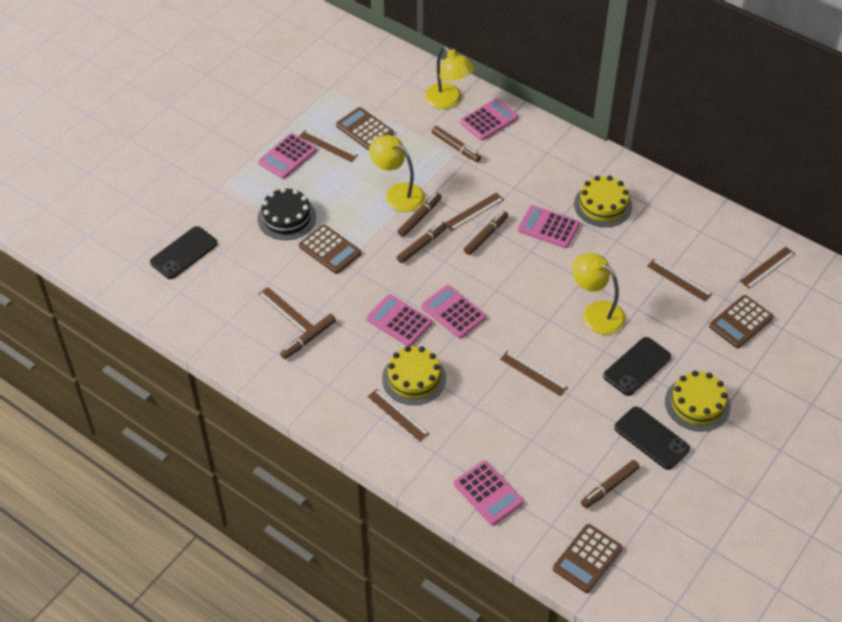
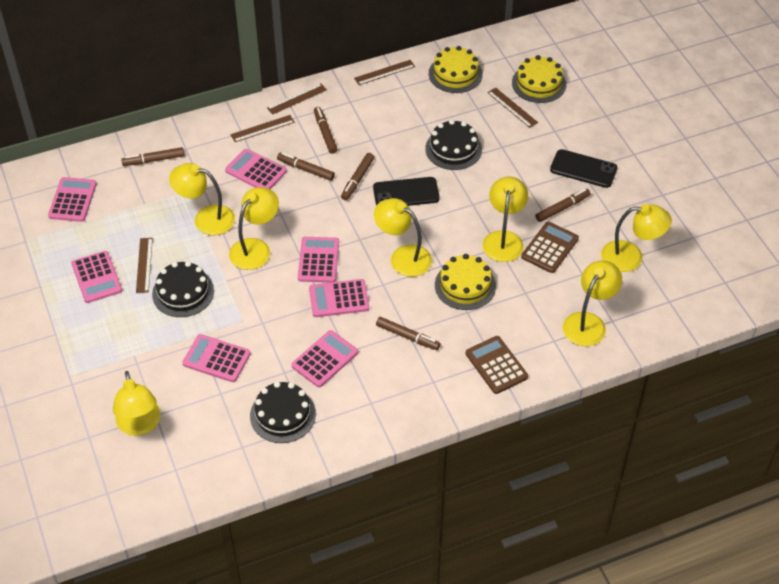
black cake: [258,188,316,240] = 1 -> [152,261,214,317] [250,382,316,443] [425,120,482,170] = 3
black phone: [150,226,218,279] [603,337,671,396] [614,407,690,470] = 3 -> [373,177,440,206] [550,149,618,188] = 2
brown calculator: [299,225,361,274] [336,107,394,150] [553,524,622,593] [709,295,774,348] = 4 -> [466,336,528,394] [521,222,579,273] = 2
brown ruler: [259,287,313,333] [299,130,358,162] [367,389,429,442] [445,192,504,230] [500,351,568,396] [647,259,712,302] [740,247,795,288] = 7 -> [136,238,153,293] [231,115,295,142] [267,83,327,115] [354,60,415,85] [487,88,538,128] = 5
pink calculator: [258,133,317,179] [366,295,432,347] [422,285,486,338] [454,460,524,526] [460,98,518,141] [518,205,580,248] = 6 -> [48,177,97,222] [71,251,122,303] [182,334,251,382] [225,149,287,189] [292,330,358,388] [298,237,339,283] [309,279,369,317] = 7
yellow lamp: [369,135,425,212] [425,46,474,109] [572,253,626,335] = 3 -> [113,371,161,436] [169,163,235,235] [229,187,279,270] [374,198,432,277] [483,177,528,262] [563,260,622,346] [601,204,672,272] = 7

